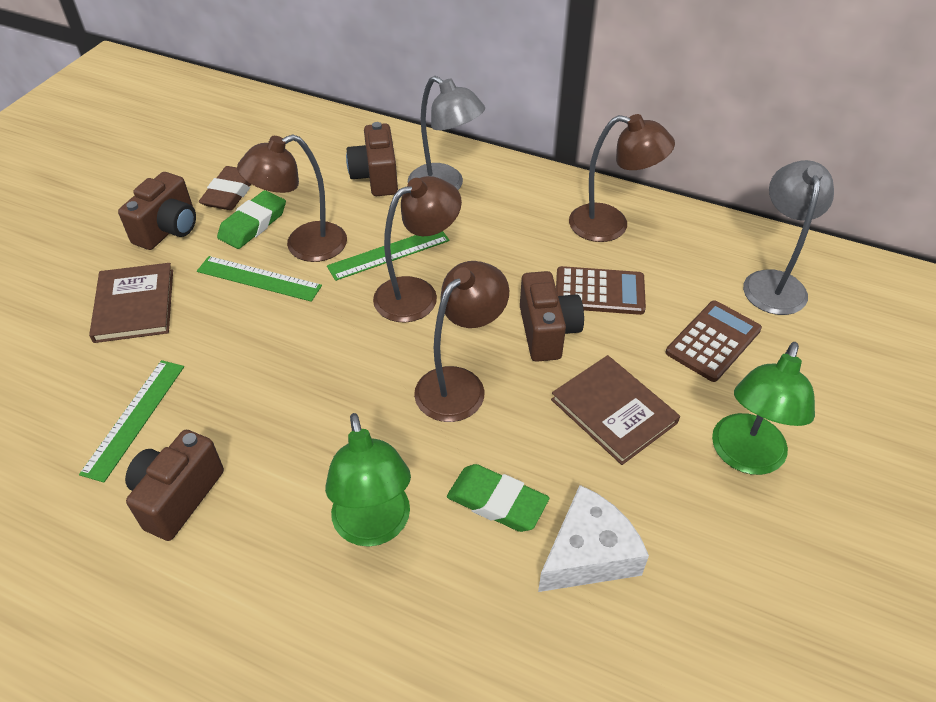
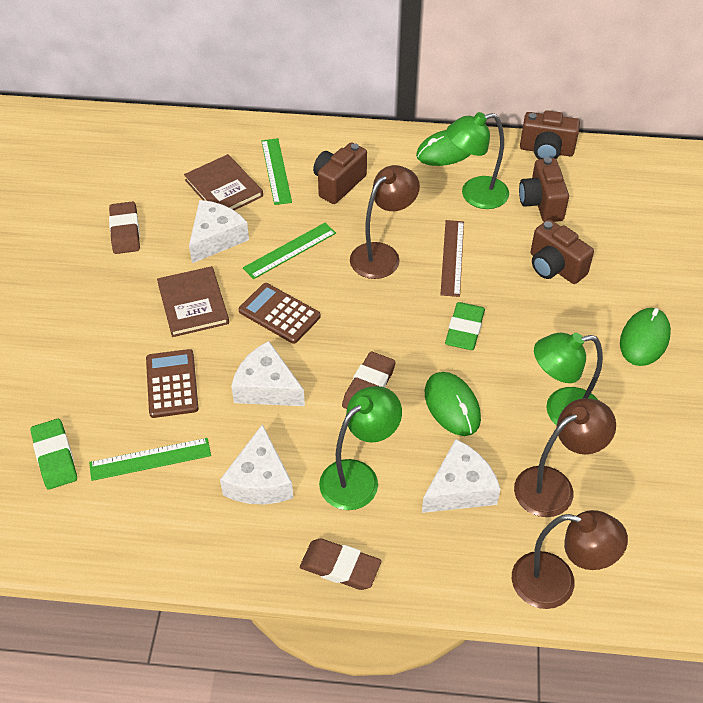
brown eraser: [199,166,251,210] = 1 -> [109,201,140,254] [300,539,381,590] [342,352,395,409] = 3
brown lamp: [237,135,347,262] [373,176,462,322] [414,261,509,422] [569,114,675,242] = 4 -> [350,165,420,279] [512,510,628,609] [514,398,616,517] = 3
brown ruler: none = 0 -> [440,220,464,297] = 1
green lamp: [325,413,411,547] [712,342,815,475] = 2 -> [319,386,402,510] [446,112,509,209] [534,333,603,425] = 3
green mouse: none = 0 -> [416,130,471,166] [425,372,481,436] [620,308,671,366] = 3
grey lamp: [408,76,485,190] [743,160,834,315] = 2 -> none = 0
white cheese: [538,485,649,592] = 1 -> [189,200,249,263] [220,424,293,505] [231,341,305,406] [422,439,501,513] = 4

